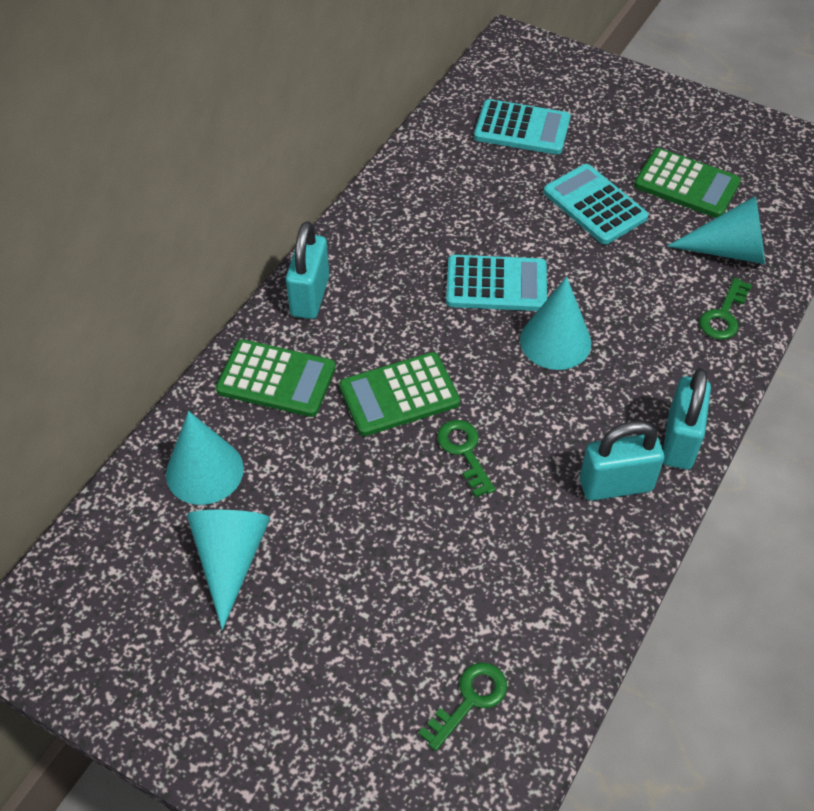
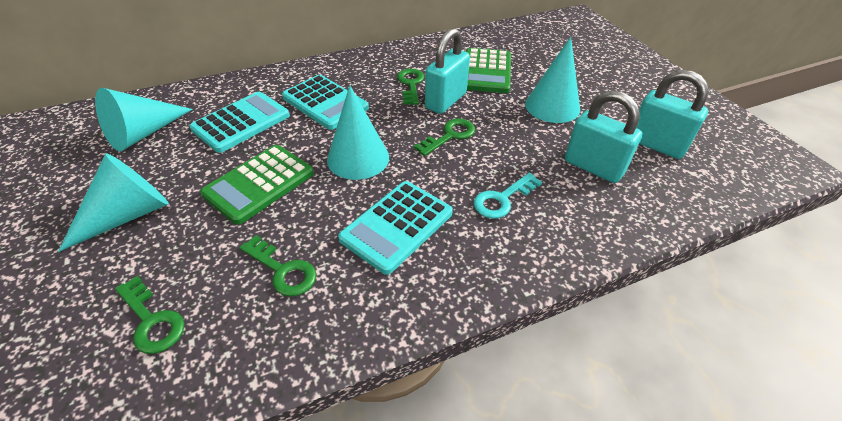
green calculator: [216,339,336,417] [339,352,460,436] [634,148,741,218] = 3 -> [200,145,314,225] [466,48,511,93] = 2
green key: [418,663,507,751] [437,420,496,497] [699,278,752,340] = 3 -> [115,276,185,354] [239,235,317,296] [397,69,424,105] [414,118,475,156] = 4
turquoise key: none = 0 -> [474,173,542,219] = 1

